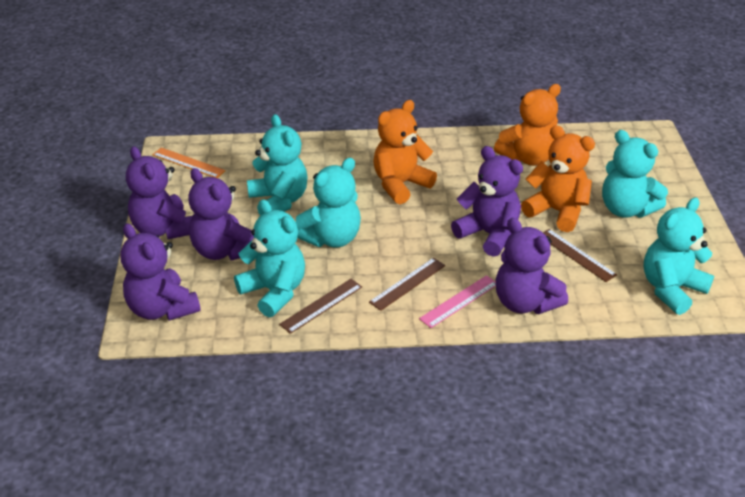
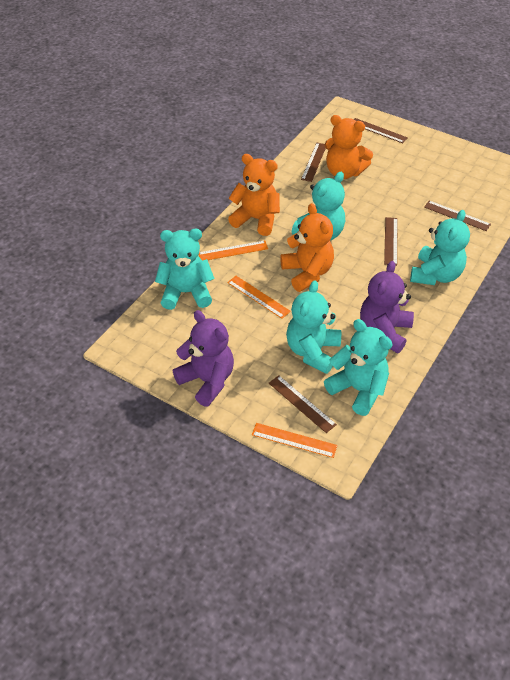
brown ruler: [279,279,362,334] [369,258,445,311] [543,229,617,282] = 3 -> [269,375,337,433] [301,143,326,182] [354,118,408,143] [384,217,398,266] [424,201,491,231] = 5
orange ruler: [152,147,226,178] = 1 -> [199,241,268,261] [227,276,291,319] [252,423,337,458] = 3
pink ruler: [419,275,496,328] = 1 -> none = 0
purple teddy bear: [121,223,201,321] [126,146,192,239] [188,168,254,261] [451,146,523,257] [496,218,568,314] = 5 -> [173,310,234,407] [360,261,414,353] = 2

